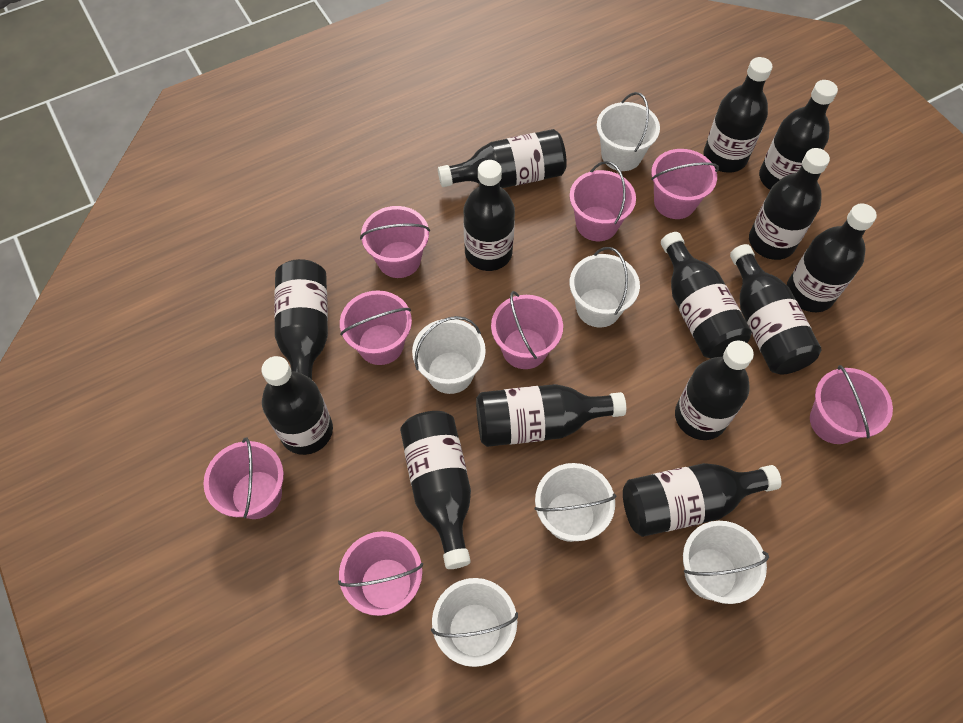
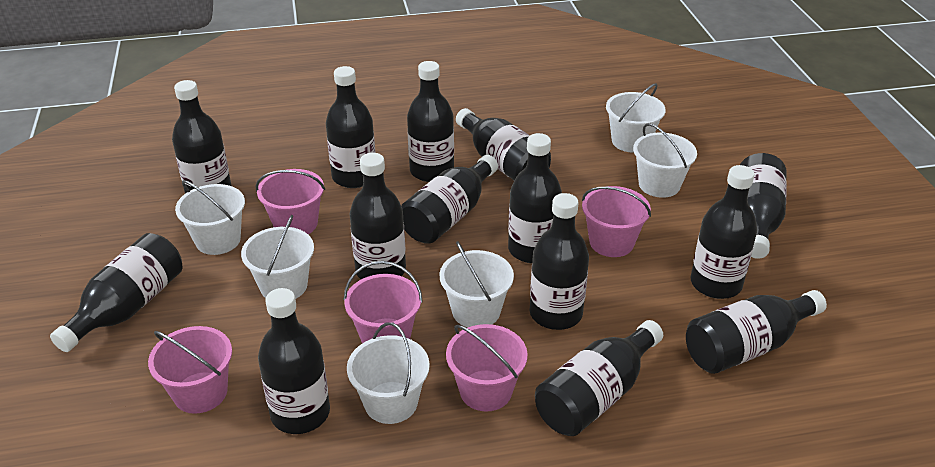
pink bucket: [204,438,284,519] [338,531,423,616] [340,290,412,365] [360,206,430,278] [491,291,563,369] [569,161,636,241] [651,149,719,219] [810,365,893,444] = 8 -> [148,326,232,414] [256,169,325,234] [344,261,423,343] [446,324,528,411] [582,186,651,257] = 5

